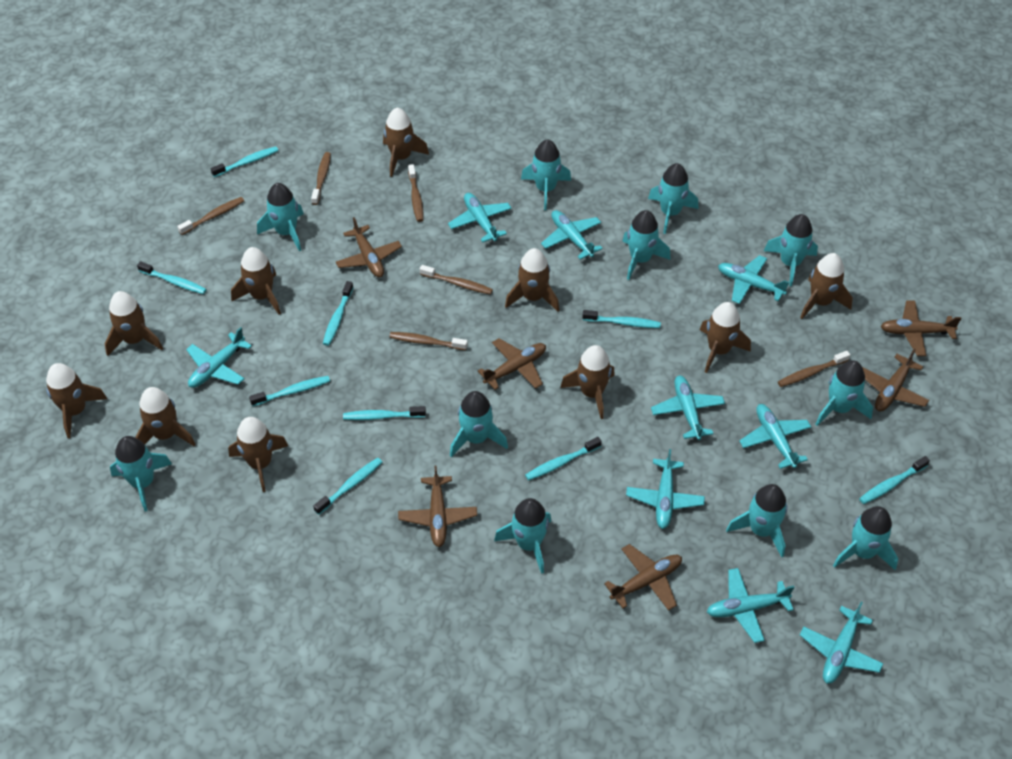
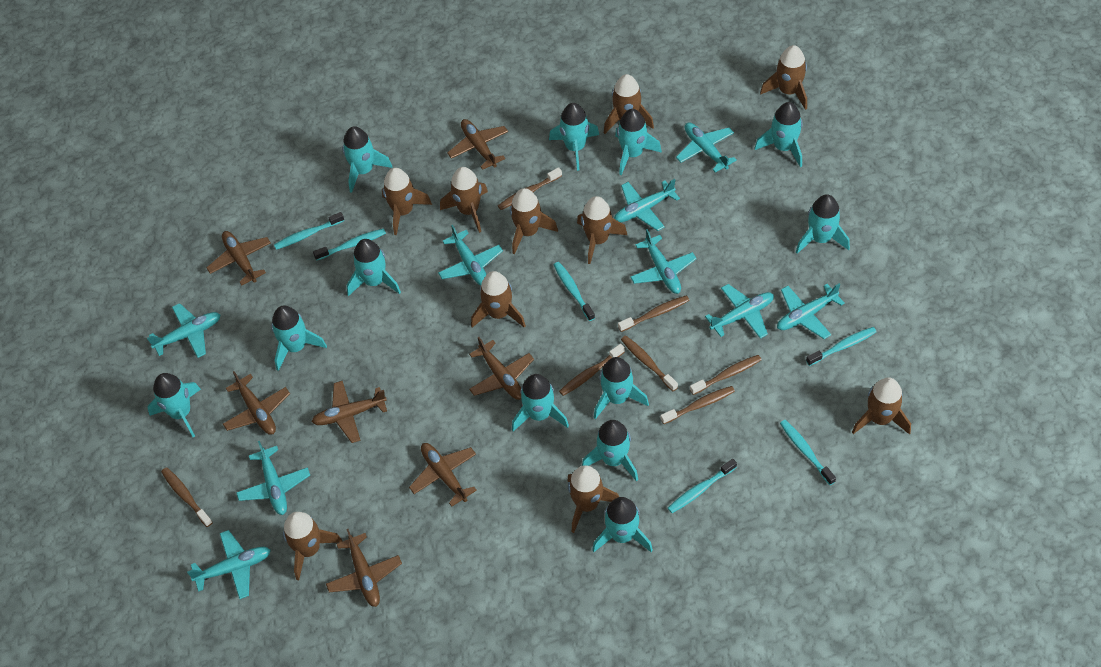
brown plane: [336,217,402,277] [398,465,477,547] [478,338,546,390] [604,544,682,611] [862,349,929,411] [880,300,962,356] = 6 -> [206,231,271,286] [223,371,290,435] [312,381,387,443] [326,529,402,607] [409,443,477,507] [447,119,508,170] [469,337,534,400] = 7
brown toothbrush: [177,197,244,235] [311,152,331,205] [389,332,468,350] [408,164,423,222] [420,265,493,295] [778,351,850,387] = 6 -> [161,467,213,527] [498,167,562,210] [559,344,625,396] [618,295,690,332] [621,335,678,391] [661,386,735,424] [690,355,761,395] = 7
turquoise rocket: [110,436,172,512] [257,183,304,251] [450,391,508,457] [494,498,551,574] [521,139,571,210] [622,210,671,280] [648,163,698,234] [726,484,788,557] [764,214,818,286] [816,360,873,426] [833,506,898,570] = 11 -> [147,373,201,437] [271,305,327,371] [342,126,392,193] [347,239,401,296] [512,374,569,432] [549,103,599,171] [582,420,638,481] [592,497,653,552] [594,357,649,419] [615,109,662,175] [754,102,803,167] [796,194,850,254] = 12
turquoise toothbrush: [137,261,207,294] [210,146,278,177] [249,376,330,406] [313,458,382,515] [323,281,354,346] [343,406,426,420] [525,437,602,481] [582,310,661,328] [859,456,930,504] = 9 -> [274,212,344,250] [313,228,386,260] [554,262,595,321] [668,459,737,513] [780,420,836,485] [806,327,877,366] = 6

